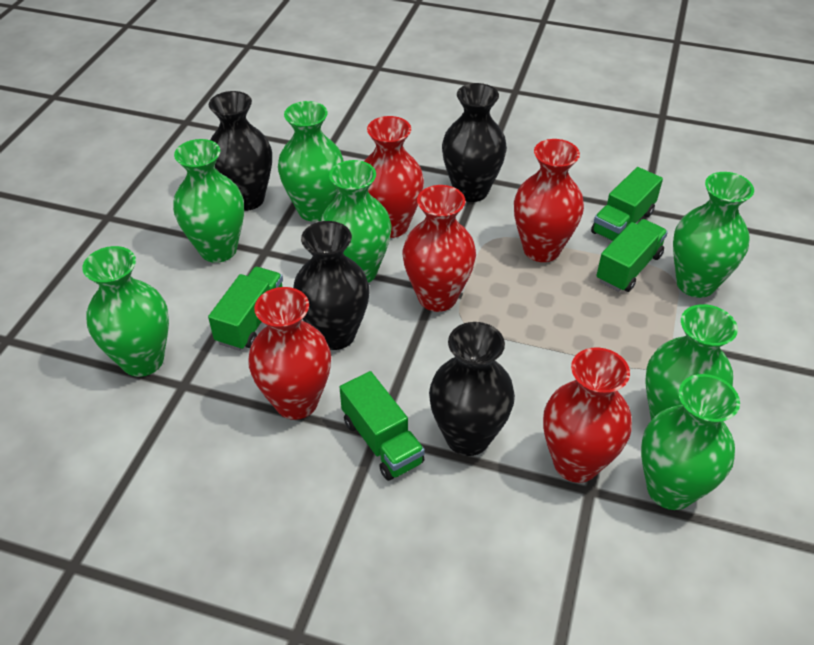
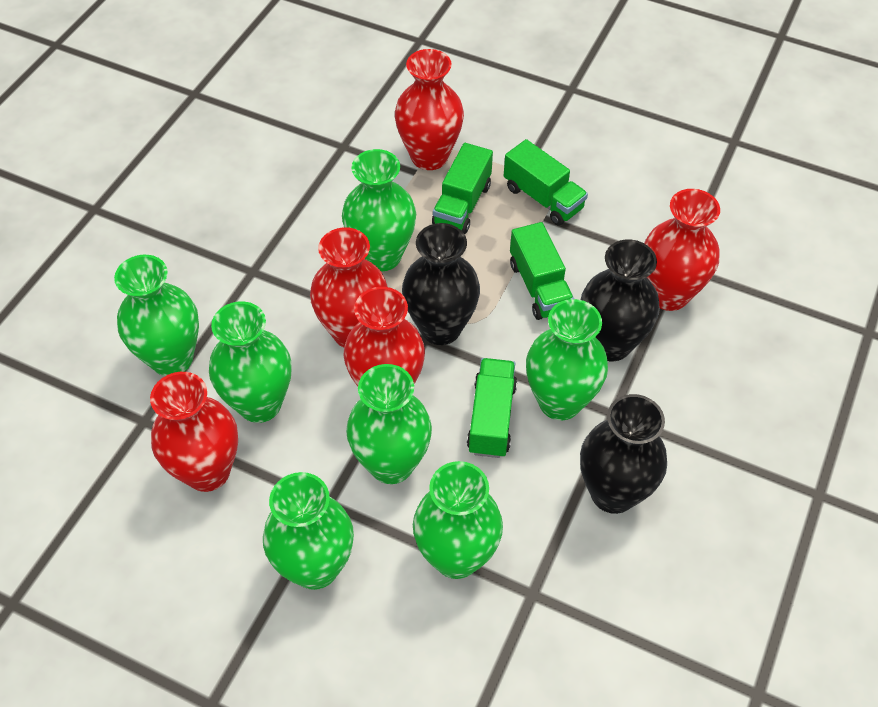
black vase: [209,91,272,211] [293,221,370,350] [429,322,515,456] [442,83,507,202] = 4 -> [402,223,480,345] [580,394,667,514] [581,240,660,361] = 3

